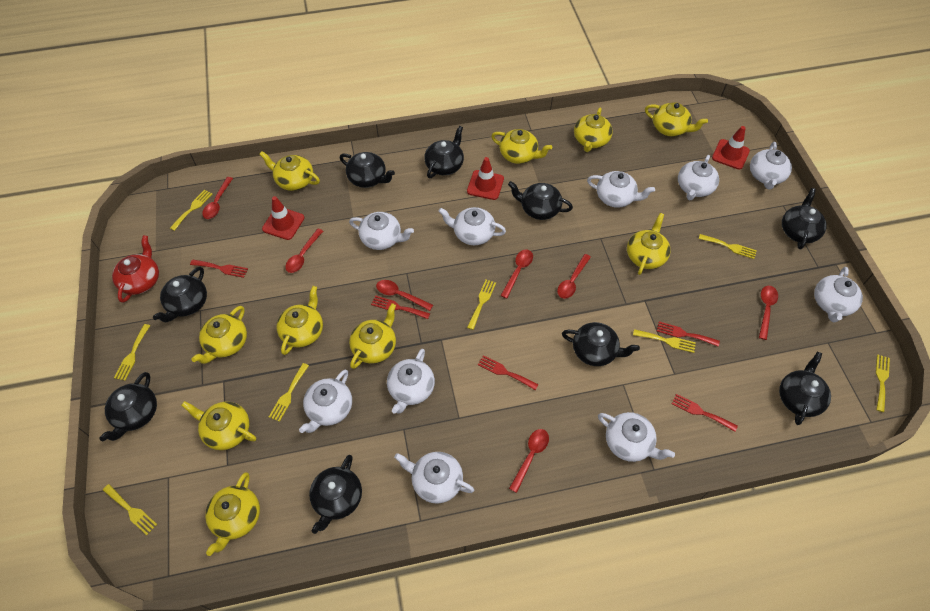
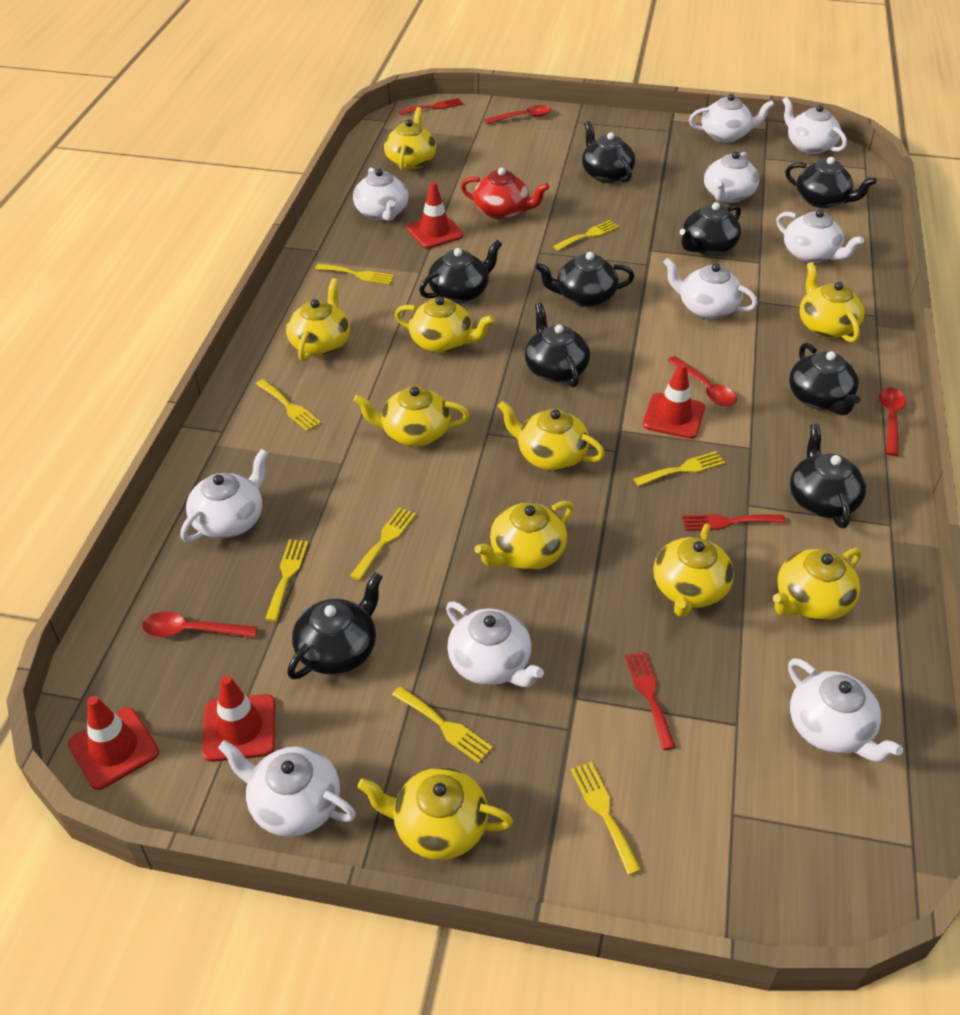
red fork: [190,260,248,278] [371,295,430,319] [478,355,539,390] [657,321,720,347] [672,394,738,432] = 5 -> [398,98,463,115] [625,652,676,750] [682,514,785,531] = 3
red spoon: [202,177,233,219] [285,229,323,273] [376,280,433,311] [500,249,533,299] [509,429,549,493] [557,254,591,299] [759,286,778,340] = 7 -> [142,612,258,638] [484,105,552,124] [667,356,737,407] [879,388,906,456] = 4
red traffic cone: [262,196,304,240] [467,157,504,200] [712,126,750,170] = 3 -> [68,696,159,790] [202,675,276,762] [406,182,464,249] [643,363,705,439] = 4

